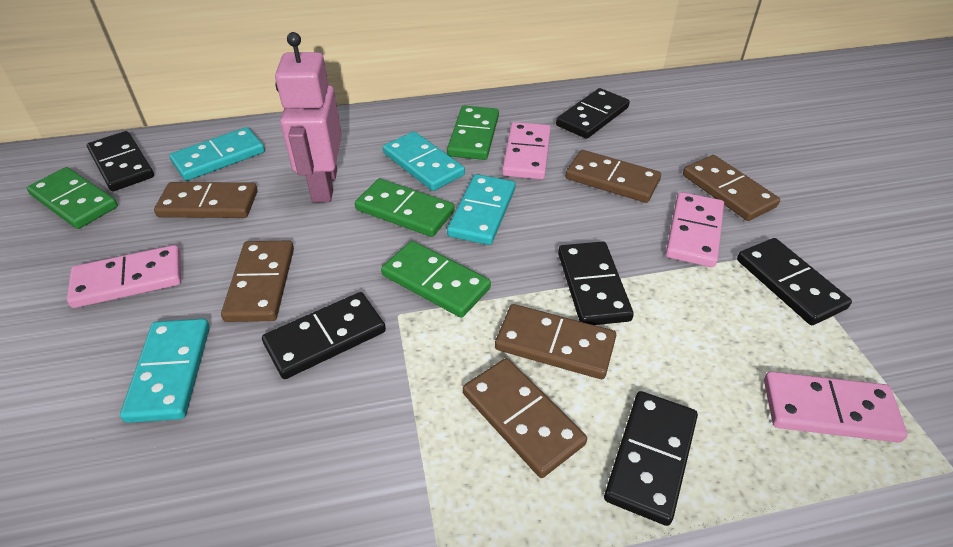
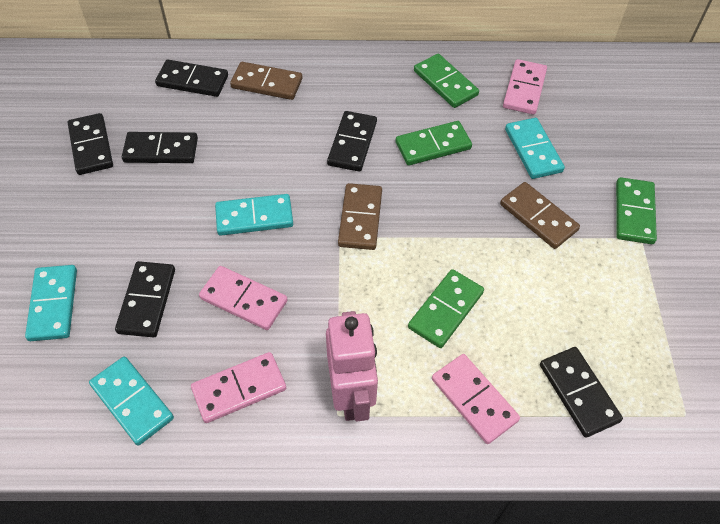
brown domino: [154,182,258,218] [221,241,294,322] [463,358,587,478] [495,304,616,379] [566,150,661,203] [683,155,780,221] = 6 -> [230,62,302,100] [338,183,382,250] [500,182,580,249] = 3

